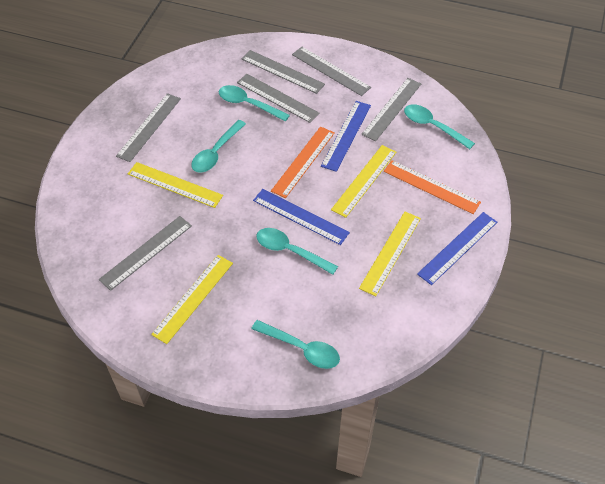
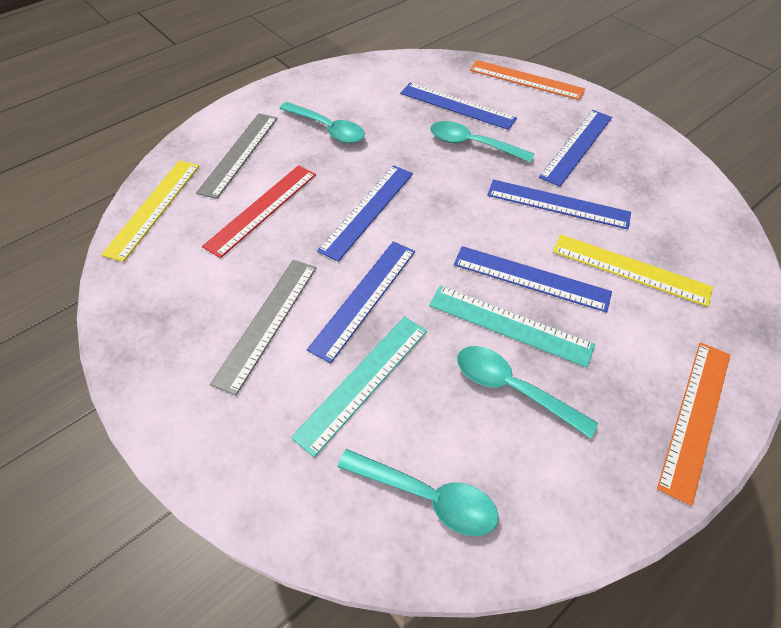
blue ruler: [253,189,350,245] [321,101,371,172] [417,212,497,285] = 3 -> [307,241,415,363] [317,165,413,262] [400,83,517,130] [454,246,612,313] [487,180,631,230] [539,110,612,187] = 6
grey ruler: [99,216,192,291] [116,93,181,162] [237,74,320,123] [242,50,325,94] [292,47,371,96] [361,78,421,141] = 6 -> [196,113,278,199] [210,260,316,395] = 2
red ruler: none = 0 -> [202,165,316,258] = 1
turquoise ruler: none = 0 -> [291,316,427,457] [429,286,595,367] = 2
turquoise spoon: [191,120,246,173] [219,85,290,122] [251,320,340,369] [256,228,338,275] [404,104,475,149] = 5 -> [279,102,365,143] [338,449,499,536] [430,121,534,163] [457,346,598,438] = 4
yellow ruler: [128,162,223,208] [151,255,233,344] [331,145,396,218] [359,212,421,296] = 4 -> [101,161,199,262] [553,235,713,307] = 2

